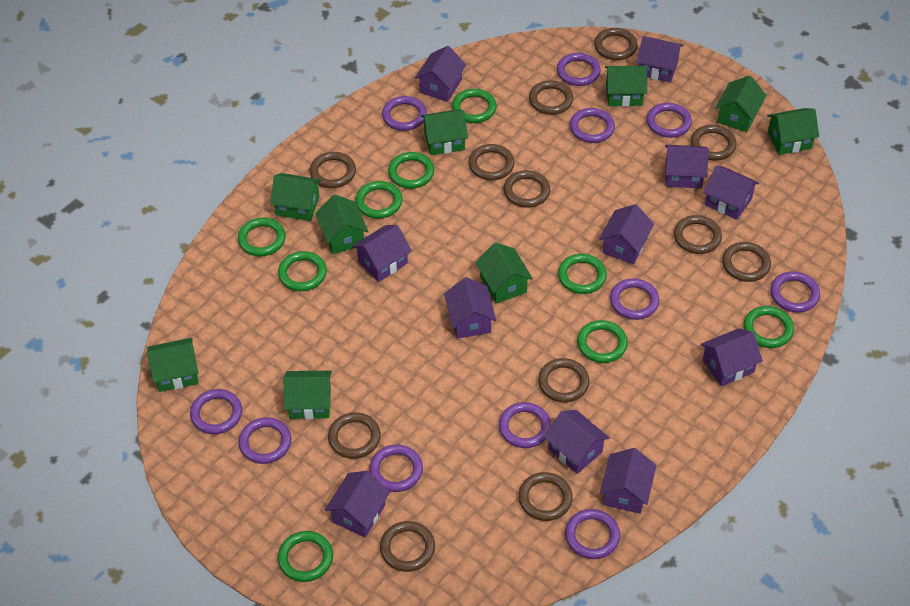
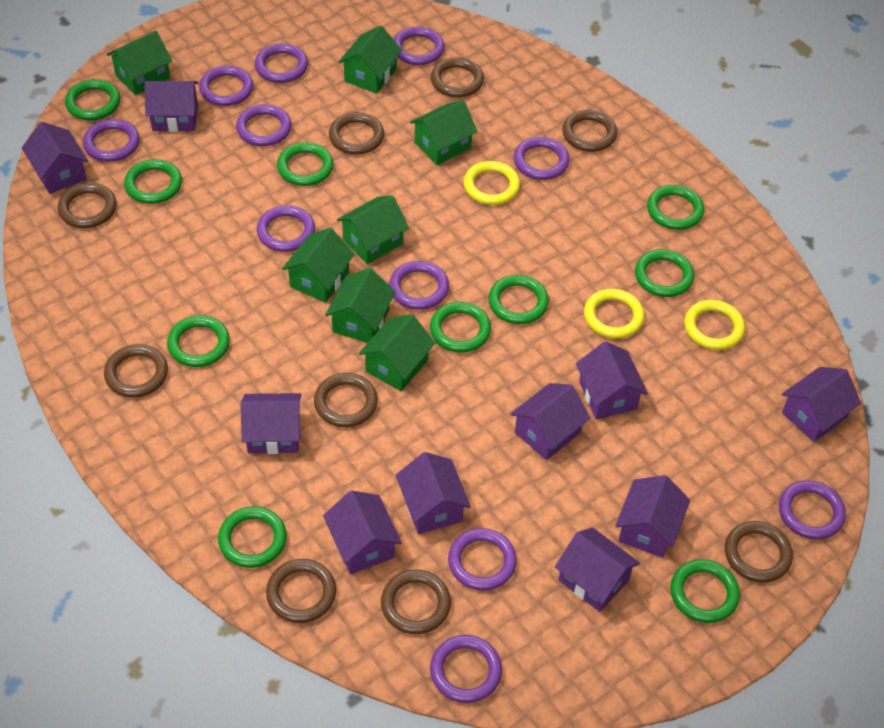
brown ring: [310,152,356,188] [328,412,381,459] [380,521,435,572] [468,144,515,180] [503,170,550,208] [518,472,573,521] [529,80,573,115] [538,358,590,402] [594,28,638,60] [674,215,722,254] [690,125,737,161] [722,242,771,282] = 12 -> [57,183,117,228] [104,344,168,398] [266,559,336,623] [314,373,378,427] [329,112,384,155] [381,569,451,634] [431,58,484,97] [562,110,617,152] [725,521,793,583] = 9
green house: [147,338,199,392] [270,173,321,221] [283,371,332,419] [315,194,368,254] [421,109,468,155] [475,243,533,304] [605,66,647,107] [715,76,767,132] [767,108,819,155] = 9 -> [107,31,172,95] [282,228,355,303] [325,268,396,343] [337,195,409,264] [338,26,402,94] [359,314,435,391] [410,100,478,165] = 7
green ring: [238,217,286,257] [278,251,327,291] [278,531,333,582] [355,181,402,219] [388,152,434,189] [452,89,497,123] [558,254,607,294] [577,320,628,363] [744,306,794,348] = 9 -> [65,79,120,120] [124,159,182,204] [167,315,230,367] [218,506,287,568] [277,142,334,186] [430,302,491,353] [488,275,549,324] [635,249,694,297] [647,185,704,230] [670,559,740,623] = 10
purple house: [325,471,390,537] [352,225,412,282] [415,46,466,102] [444,277,496,339] [544,410,610,474] [599,204,654,264] [600,448,656,514] [636,36,683,83] [665,145,709,188] [701,328,763,386] [703,166,759,220] = 11 -> [22,122,88,194] [144,81,198,132] [241,393,301,454] [323,490,402,574] [396,452,471,534] [510,383,590,460] [555,527,640,612] [576,341,648,419] [615,475,690,558] [782,367,861,442] = 10
yellow ring: none = 0 -> [463,161,520,205] [584,289,644,339] [684,300,745,350] = 3

